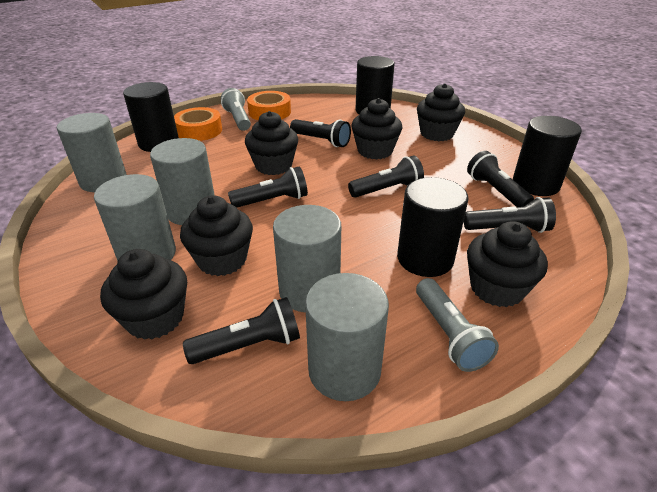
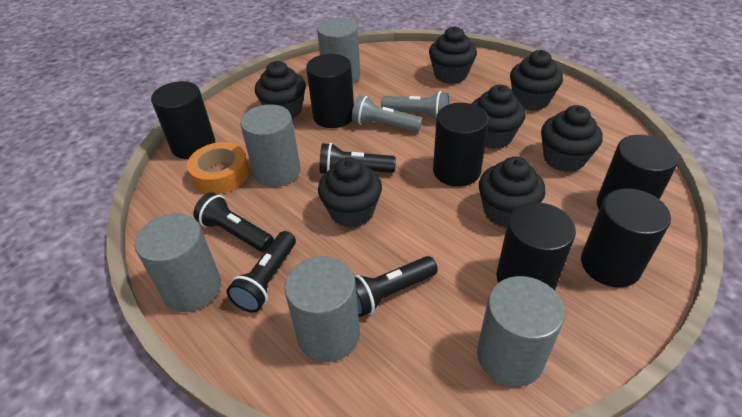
black cupcake: [100,249,187,340] [180,195,253,276] [245,111,298,175] [352,98,402,160] [417,83,465,141] [467,221,548,307] = 6 -> [255,61,306,119] [318,157,382,228] [429,26,477,84] [472,85,525,149] [479,156,546,228] [510,50,563,111] [541,105,603,172] = 7
black cylinder: [123,82,179,152] [355,56,395,115] [397,177,468,277] [513,116,582,196] = 4 -> [151,81,215,159] [306,54,354,128] [433,103,489,187] [496,202,576,291] [581,188,671,287] [597,135,679,209] = 6
black flashlight: [183,297,300,364] [228,166,308,208] [290,119,351,147] [348,155,424,198] [464,197,556,233] [467,151,534,207] = 6 -> [193,192,274,252] [227,231,296,313] [319,143,396,174] [354,256,438,317] = 4
orange tape: [174,107,222,141] [247,91,291,120] = 2 -> [187,142,249,194] = 1

